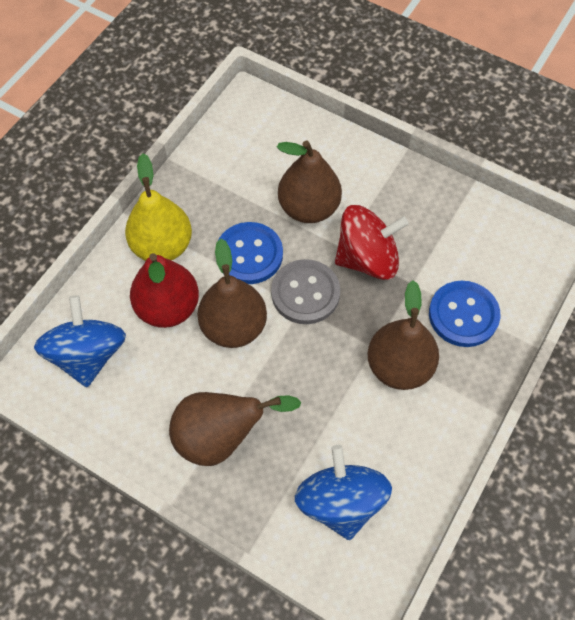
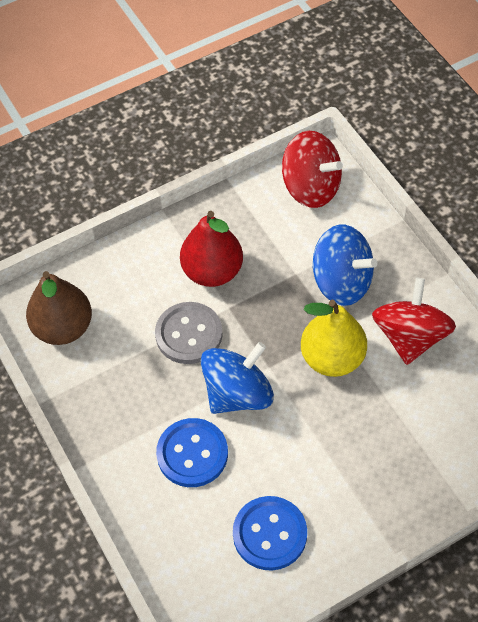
brown pear: [169,392,302,466] [197,239,267,348] [277,141,342,223] [367,280,439,390] = 4 -> [26,271,92,345] = 1
red spinning top: [335,205,409,280] = 1 -> [282,131,343,208] [372,278,456,365] = 2

